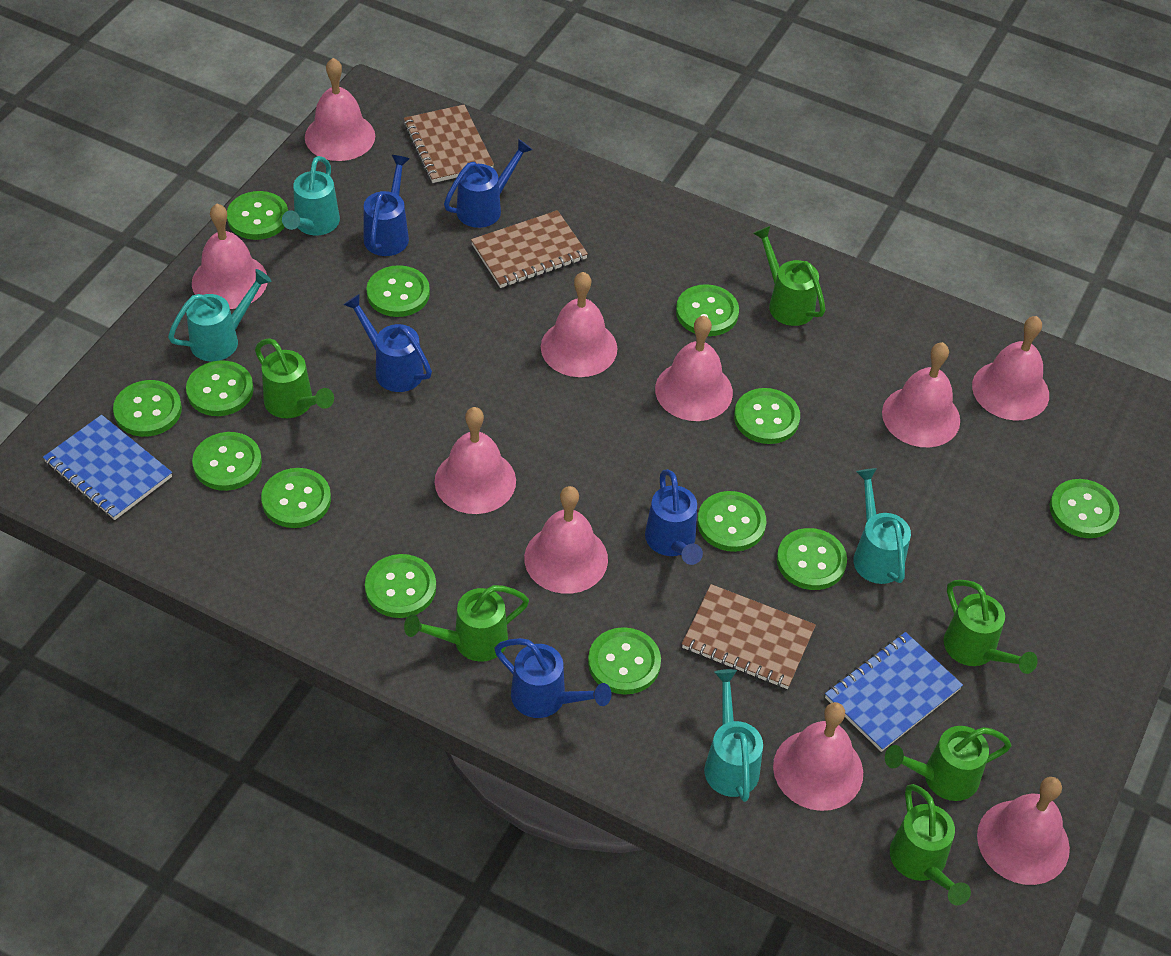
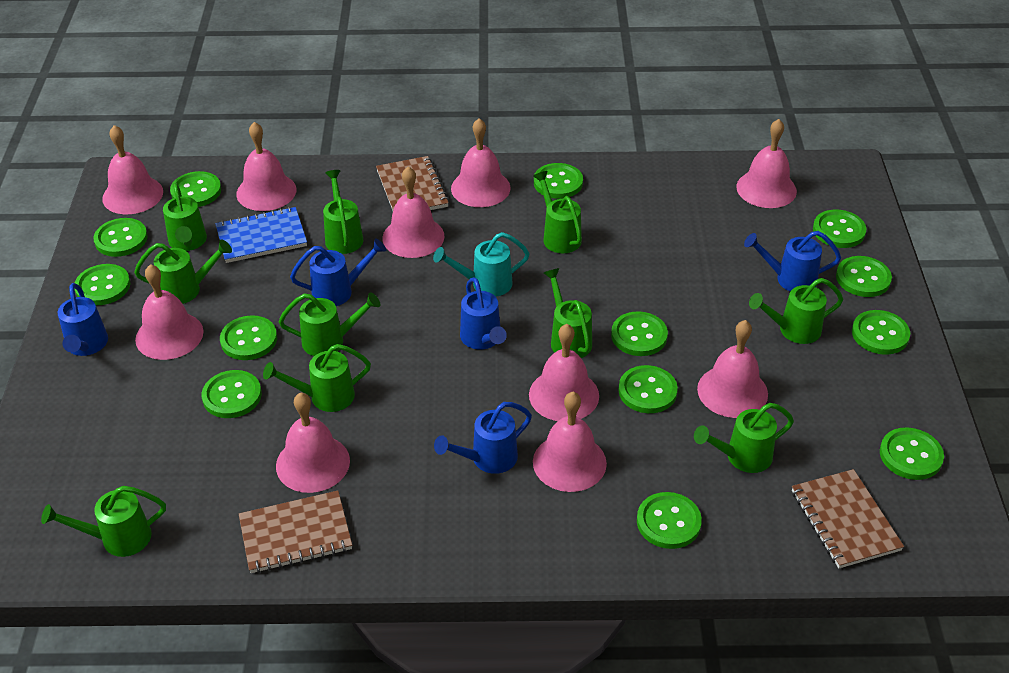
blue notebook: [43,415,172,520] [825,632,963,752] = 2 -> [216,207,307,263] = 1
green watering can: [255,338,334,418] [404,585,529,662] [753,226,826,326] [885,726,1012,801] [890,784,971,905] [944,580,1038,674] = 6 -> [41,486,166,557] [134,240,232,304] [163,183,207,251] [263,344,371,412] [279,293,380,356] [323,170,363,254] [533,171,582,253] [544,268,592,358] [694,403,794,473] [749,278,843,344] = 10
turquoise watering can: [168,269,272,362] [282,156,340,236] [704,669,763,802] [853,468,911,584] = 4 -> [433,232,530,297] = 1

